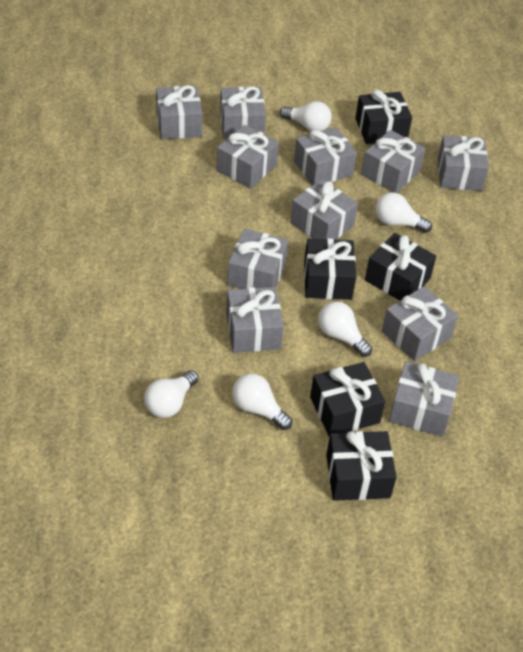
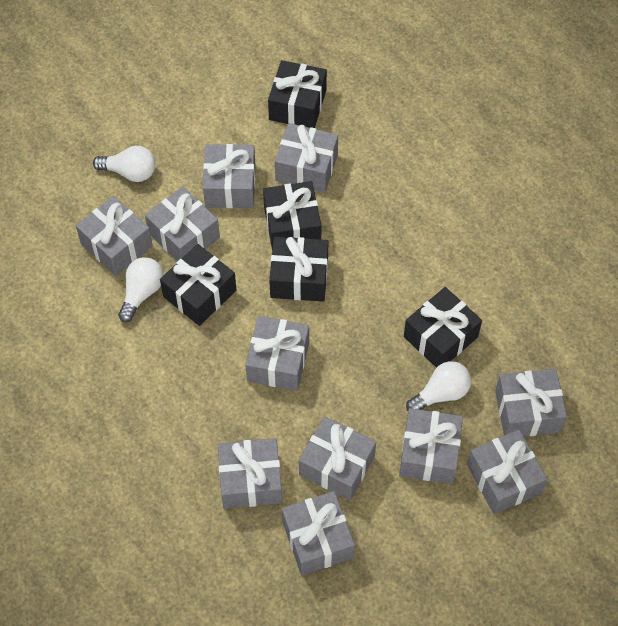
white light bulb: [144,370,198,418] [232,373,292,430] [280,101,332,131] [318,301,372,357] [375,192,432,233] = 5 -> [93,146,155,182] [118,257,164,322] [406,361,471,411] = 3

